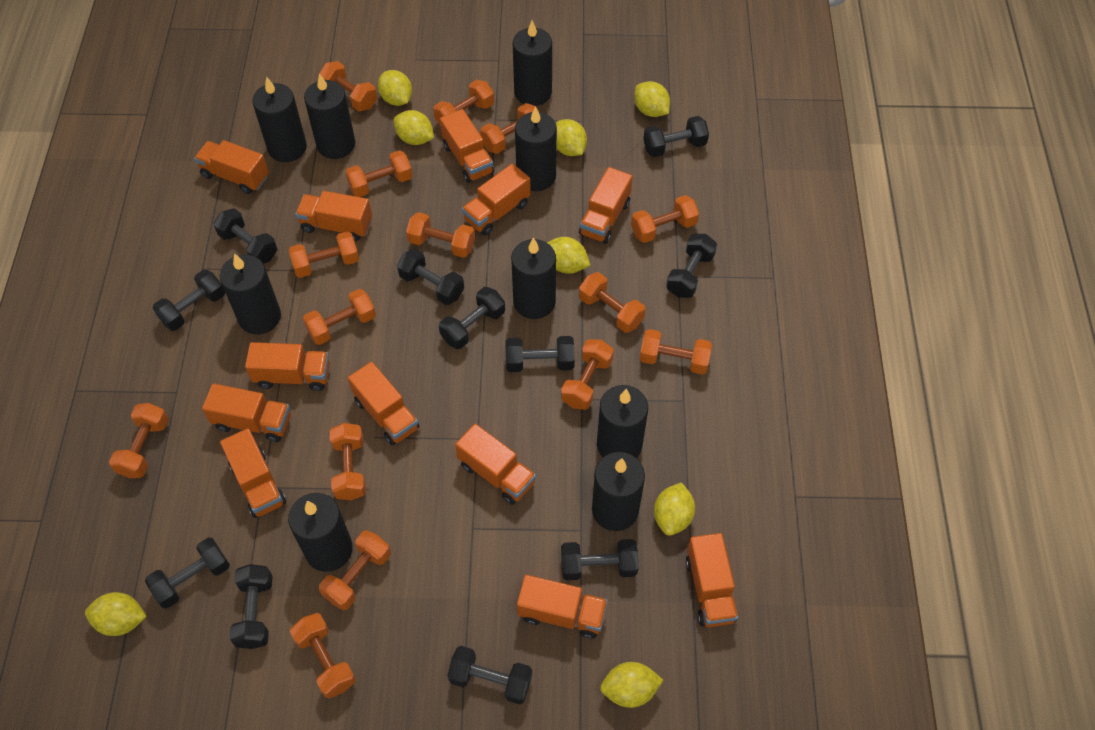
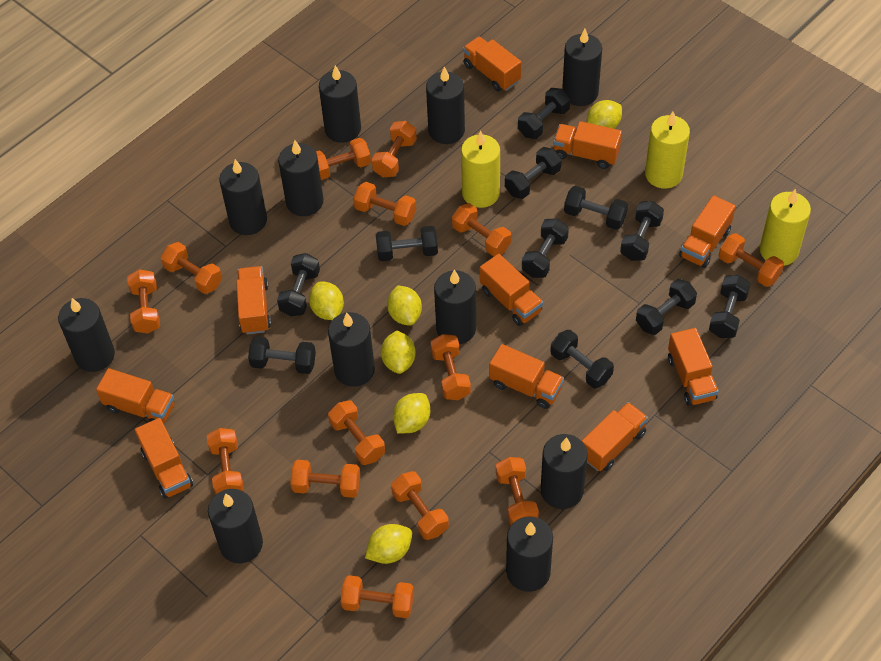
black candle: [220,253,281,335] [252,77,307,162] [288,493,353,572] [304,73,356,159] [511,238,556,319] [513,20,552,106] [515,106,557,191] [592,452,645,531] [597,385,648,458] = 9 -> [58,298,115,372] [208,489,263,563] [219,159,267,235] [278,140,324,216] [319,65,361,143] [328,312,375,387] [426,67,465,144] [434,270,476,344] [506,516,553,592] [541,434,587,509] [562,29,602,106] = 11
orange dumbbell: [109,403,169,478] [289,231,359,278] [290,613,356,699] [303,289,376,345] [319,530,391,610] [320,61,377,111] [330,423,366,500] [345,150,413,197] [406,212,475,258] [433,80,494,127] [480,103,539,154] [561,339,614,410] [579,272,646,333] [631,195,699,243] [640,329,712,375] = 15 -> [127,269,160,334] [161,242,222,294] [207,428,244,495] [290,460,360,498] [316,138,371,180] [328,400,385,465] [341,575,414,618] [353,182,416,226] [372,121,417,177] [391,471,449,540] [430,334,471,400] [452,203,511,256] [496,457,539,526] [718,233,784,287] = 14
orange truck: [194,140,269,194] [202,384,291,442] [220,428,286,518] [245,342,330,391] [295,191,372,241] [348,362,419,445] [440,109,494,183] [455,424,536,505] [462,163,531,235] [517,575,608,639] [579,167,633,244] [686,533,738,627] = 12 -> [96,368,175,423] [135,418,193,499] [236,266,271,334] [463,37,521,92] [480,254,543,326] [489,344,564,409] [553,121,622,169] [582,402,648,471] [668,328,719,406] [679,195,736,268] = 10
yellow candle: none = 0 -> [461,131,500,208] [645,112,690,189] [760,189,811,266] = 3
yellow lemon: [85,592,147,636] [378,70,412,106] [394,110,434,145] [547,237,591,274] [556,119,587,156] [600,662,663,708] [634,81,670,117] [654,482,695,536] = 8 -> [309,281,344,320] [365,524,412,564] [381,330,416,374] [387,285,422,326] [393,393,430,434] [587,100,622,129] = 6

